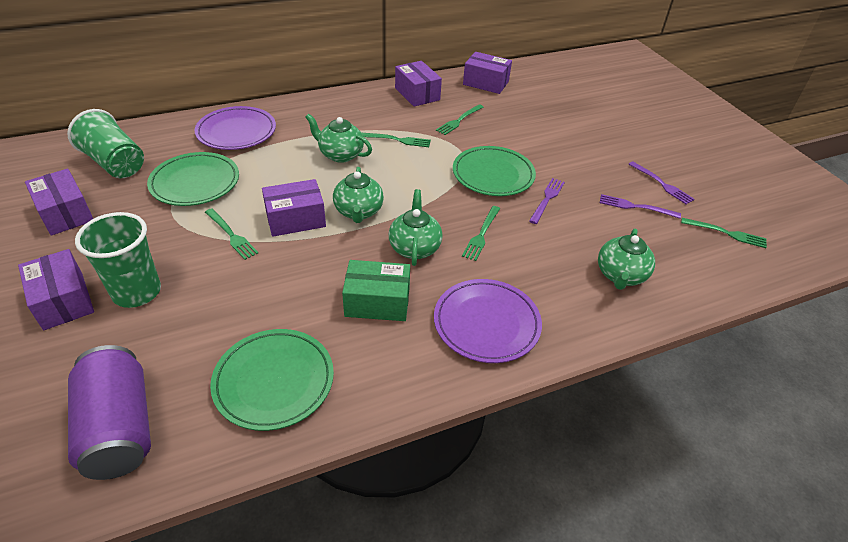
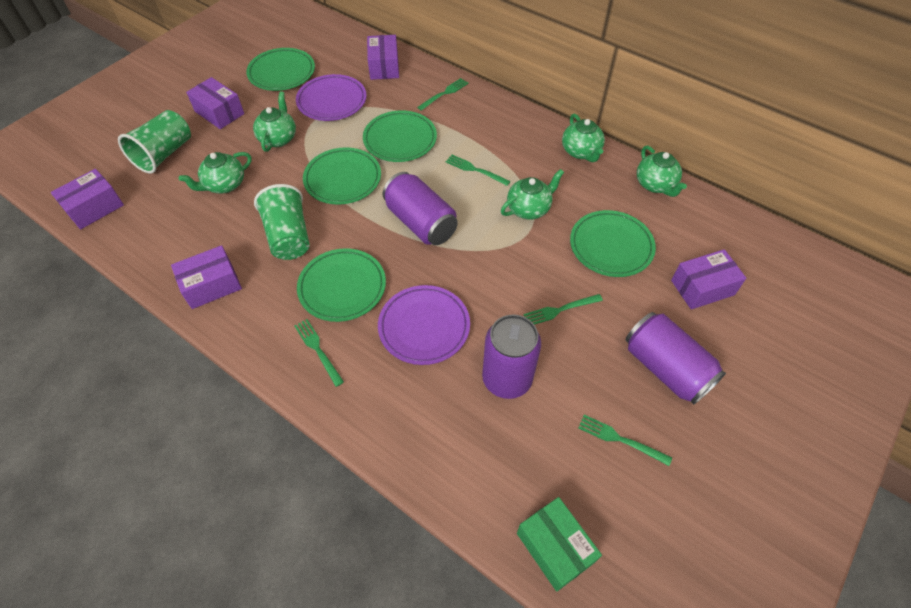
green plate: [147,152,239,206] [210,329,334,431] [453,146,536,196] = 3 -> [246,48,315,91] [297,248,386,322] [303,147,381,205] [363,110,437,162] [570,210,656,277] = 5
green teapot: [305,114,372,163] [333,167,384,223] [389,189,443,266] [598,228,655,290] = 4 -> [179,152,252,194] [253,92,296,152] [501,169,564,220] [562,113,605,162] [637,146,687,197] = 5
purple can: [68,345,151,480] = 1 -> [383,172,458,245] [482,315,541,399] [626,312,726,405] = 3
purple fork: [529,178,565,224] [600,194,681,219] [628,161,695,204] = 3 -> none = 0

